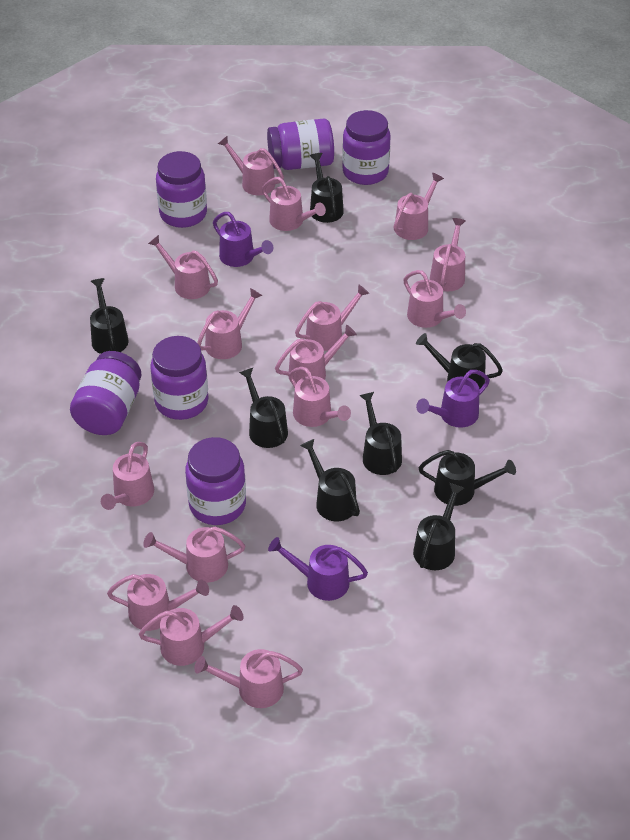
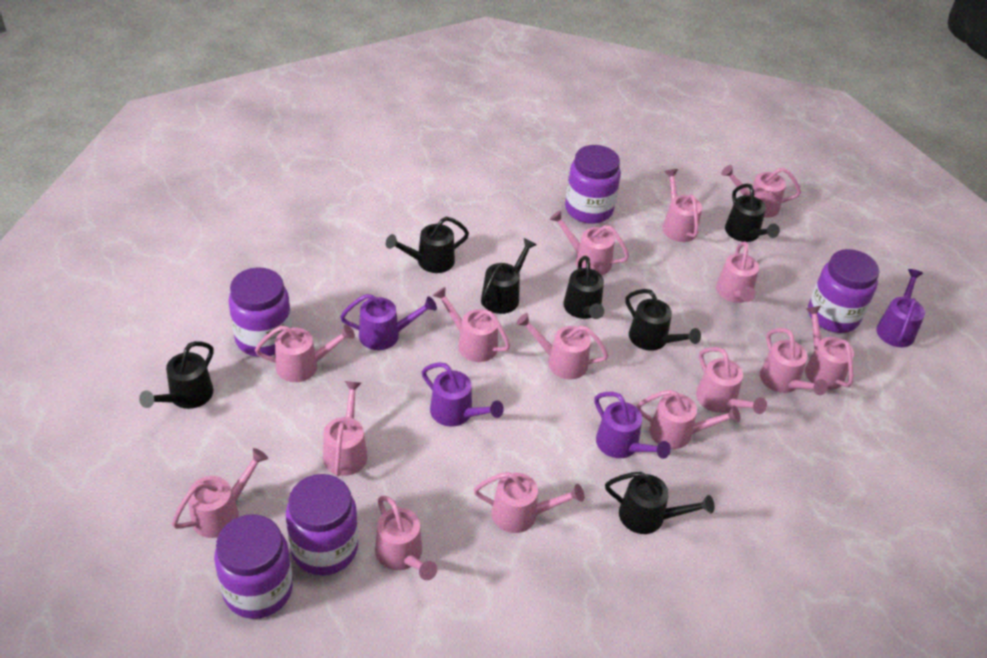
black watering can: [90,278,129,354] [239,368,288,448] [300,439,360,521] [310,153,344,223] [359,392,402,475] [413,483,464,570] [416,333,503,389] [419,450,516,506] = 8 -> [139,341,214,409] [386,217,469,273] [481,238,537,314] [563,256,604,319] [605,472,714,534] [625,289,701,351] [725,184,780,242] = 7
purple jar: [70,351,141,435] [150,336,209,420] [156,151,207,228] [185,437,246,525] [267,119,334,170] [342,110,391,185] = 6 -> [214,515,293,619] [228,268,292,357] [286,474,358,576] [565,145,621,224] [808,249,879,333] = 5
purple watering can: [213,212,273,267] [268,537,368,601] [416,370,490,428] = 3 -> [340,294,437,350] [422,362,504,427] [594,392,671,459] [876,269,925,347] = 4

